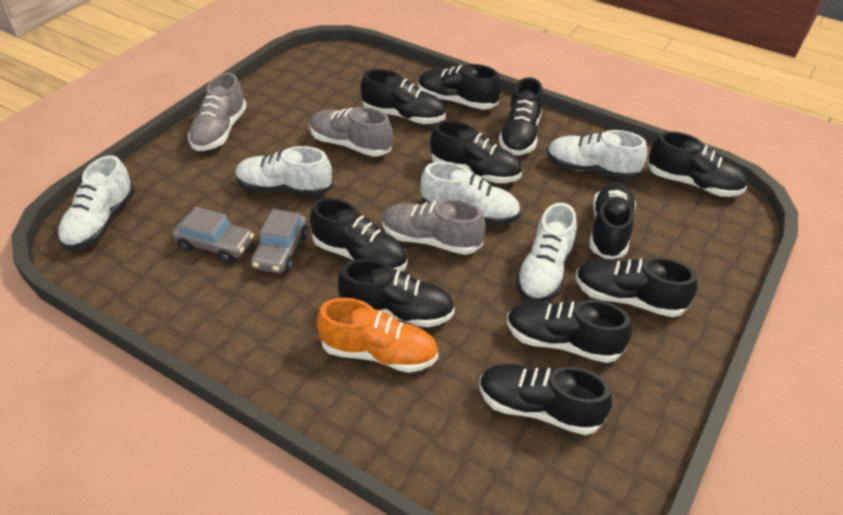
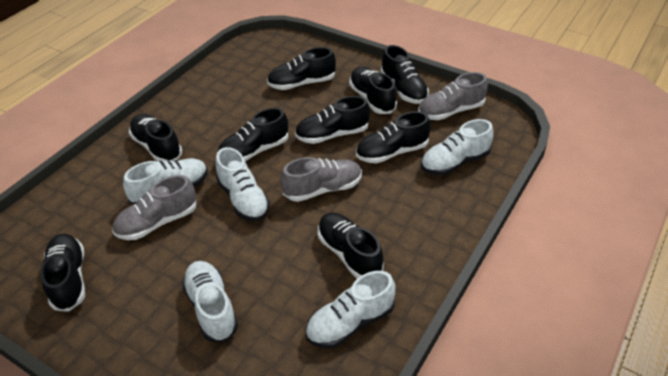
black shoe: [310,198,408,271] [338,259,455,327] [361,69,446,124] [418,64,501,110] [430,121,522,183] [479,364,612,435] [499,77,543,155] [507,300,632,363] [576,257,698,317] [590,182,636,259] [648,131,747,197] = 11 -> [40,234,85,312] [129,114,182,162] [218,108,288,161] [267,47,336,90] [295,96,370,144] [318,213,384,279] [349,67,397,114] [356,111,431,163] [381,45,429,104] = 9
grey car: [173,207,254,263] [251,209,308,274] = 2 -> none = 0
orange shoe: [317,298,439,373] = 1 -> none = 0

